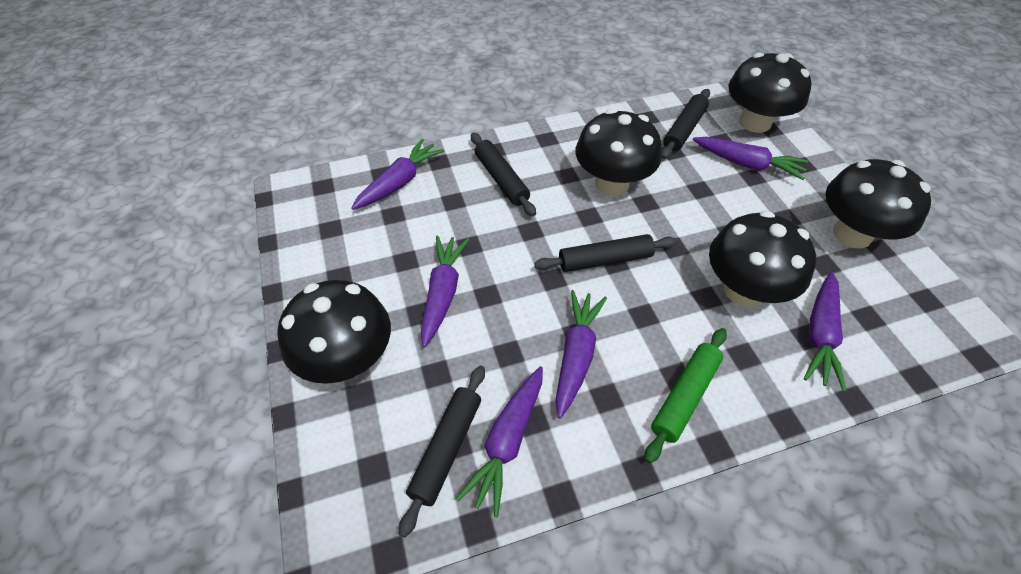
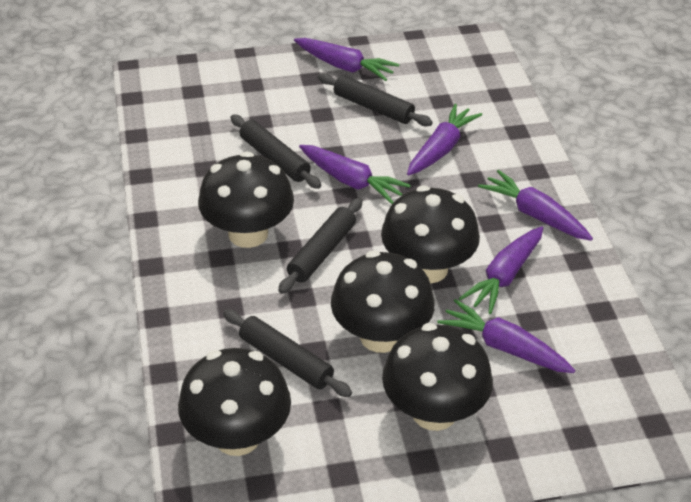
green rolling pin: [645,328,727,464] = 1 -> none = 0

